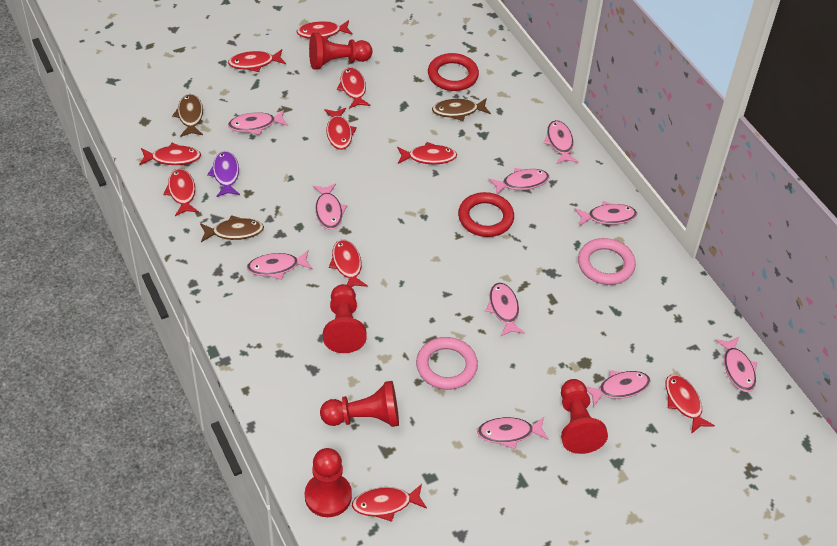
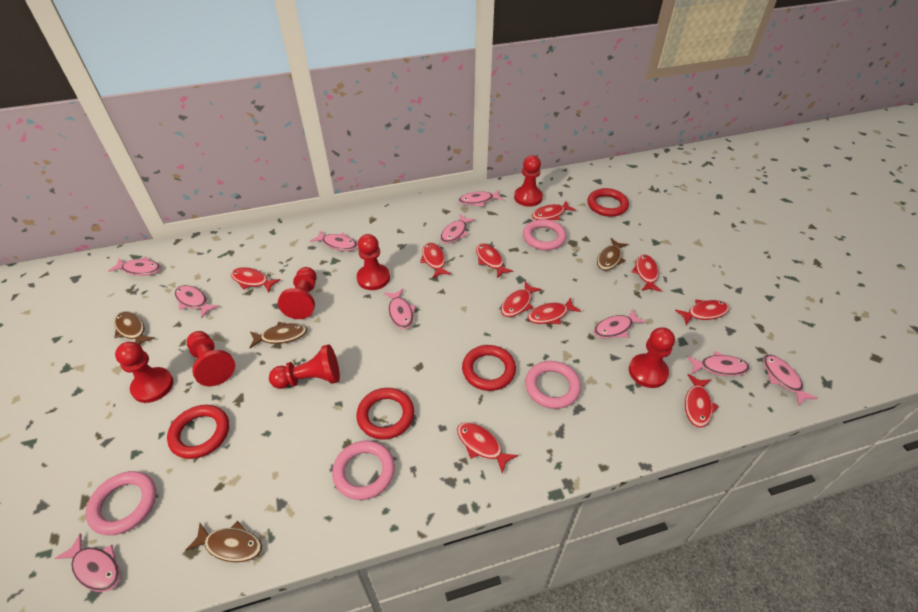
brown fish: [172,94,203,137] [200,215,264,242] [432,98,491,121] = 3 -> [114,311,155,345] [186,521,262,562] [250,322,307,348] [597,238,628,271] = 4
pink ring: [416,337,478,390] [578,238,636,285] = 2 -> [86,471,156,535] [332,441,395,500] [523,219,567,250] [525,361,581,409] = 4
purple fish: [207,151,240,197] = 1 -> none = 0
red pawn: [305,448,352,517] [309,33,372,69] [320,381,399,427] [323,284,367,353] [561,379,608,454] = 5 -> [115,342,173,403] [187,331,235,386] [269,344,340,389] [278,267,317,319] [357,234,390,290] [514,155,543,207] [629,327,675,388] = 7
red ring: [428,53,479,91] [458,192,514,237] = 2 -> [167,405,229,459] [356,388,414,440] [462,345,516,391] [588,188,629,217] = 4

